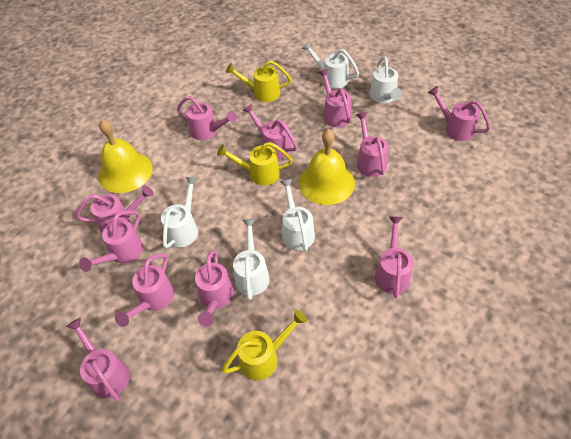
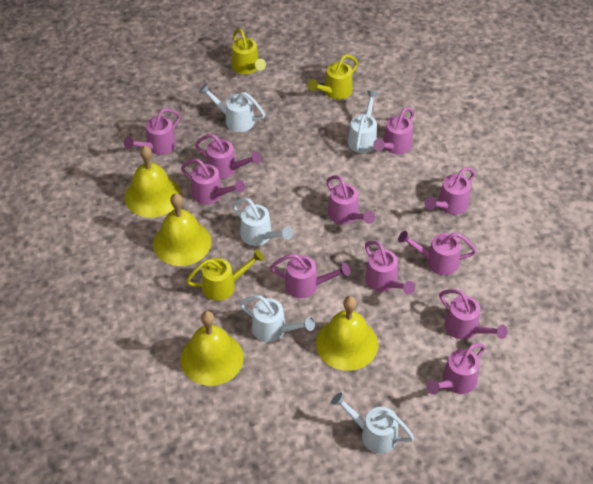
yellow bell: [98,119,153,193] [299,129,355,205] = 2 -> [125,146,181,218] [153,193,211,266] [181,311,243,386] [316,296,378,371] = 4

